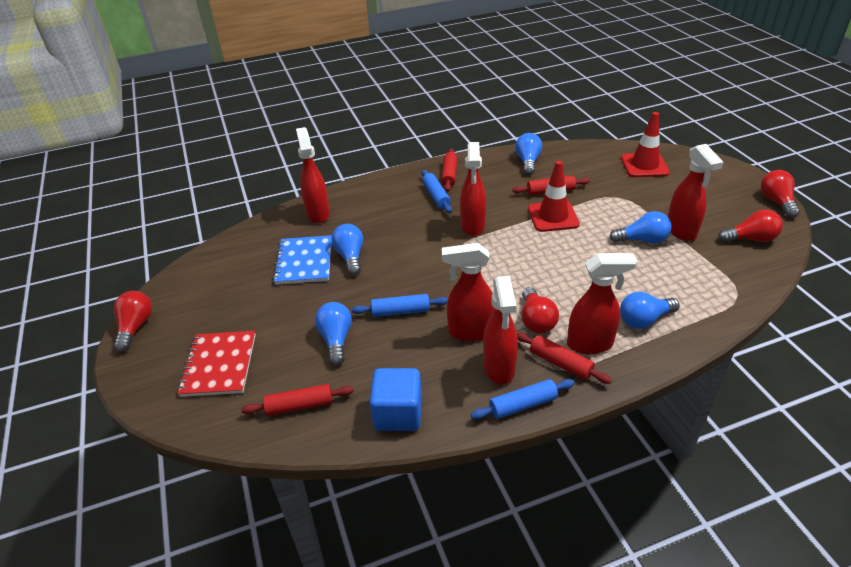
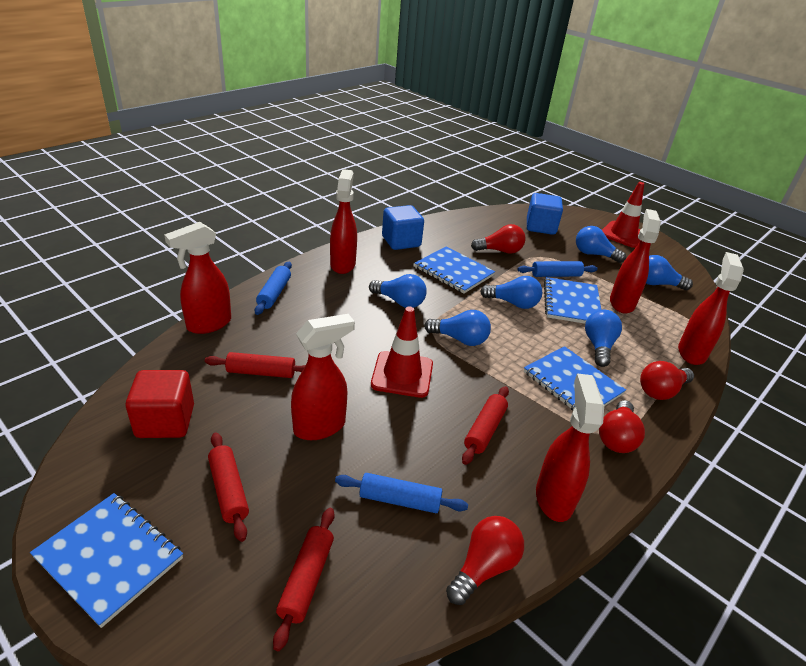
blue cube: [370,368,422,431] = 1 -> [382,205,424,250] [527,193,563,235] = 2
blue light bulb: [315,302,352,365] [331,224,363,275] [515,133,542,175] [609,211,672,243] [620,292,680,329] = 5 -> [369,274,427,308] [424,310,491,346] [480,276,542,309] [576,226,626,263] [585,310,622,367] [646,255,693,290] = 6
blue notebook: [273,235,332,285] = 1 -> [30,493,183,628] [414,247,495,293] [524,346,626,410] [544,277,601,324] = 4
red cube: none = 0 -> [126,370,194,438] = 1
red notebook: [177,331,256,397] = 1 -> none = 0

